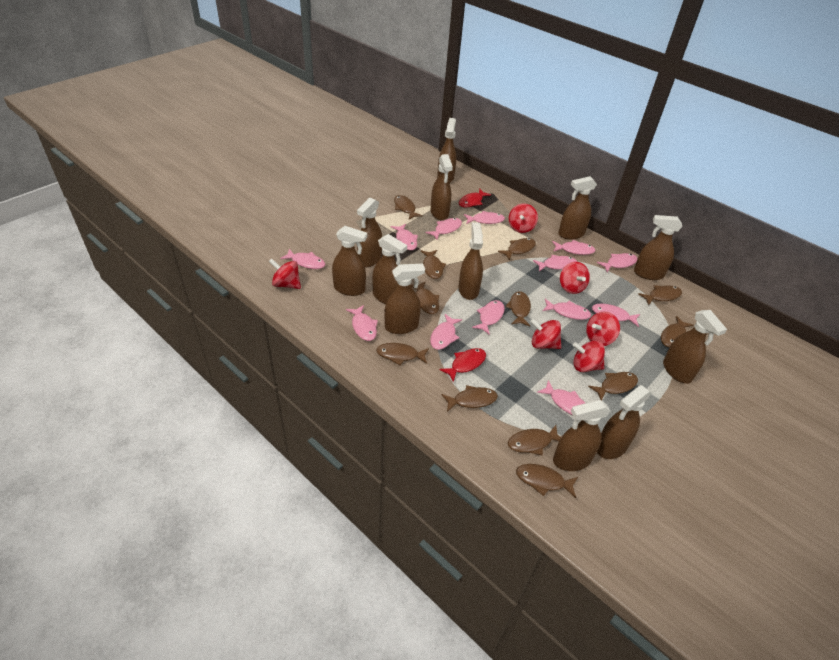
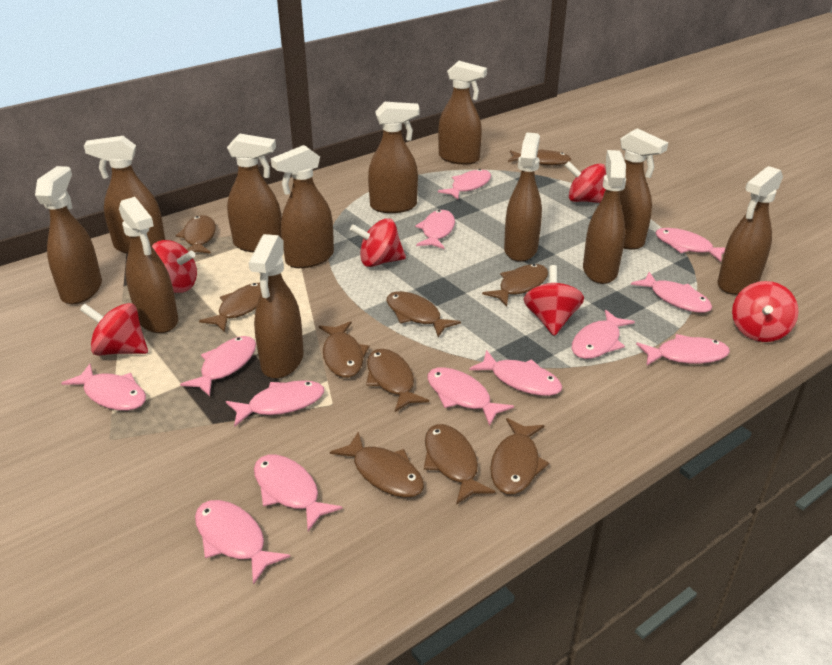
brown fish: [376,343,429,365] [394,195,423,220] [411,282,439,314] [421,250,446,279] [442,385,498,412] [498,238,536,261] [505,291,531,326] [508,425,561,456] [516,464,578,498] [588,372,638,400] [638,285,682,305] [661,316,693,347] = 12 -> [176,215,216,254] [199,283,261,332] [319,321,369,378] [330,432,424,498] [366,349,429,412] [387,291,461,337] [424,424,496,505] [482,264,548,306] [490,418,549,494] [508,149,571,165] = 10
red fish: [439,348,486,382] [459,189,491,208] = 2 -> none = 0

